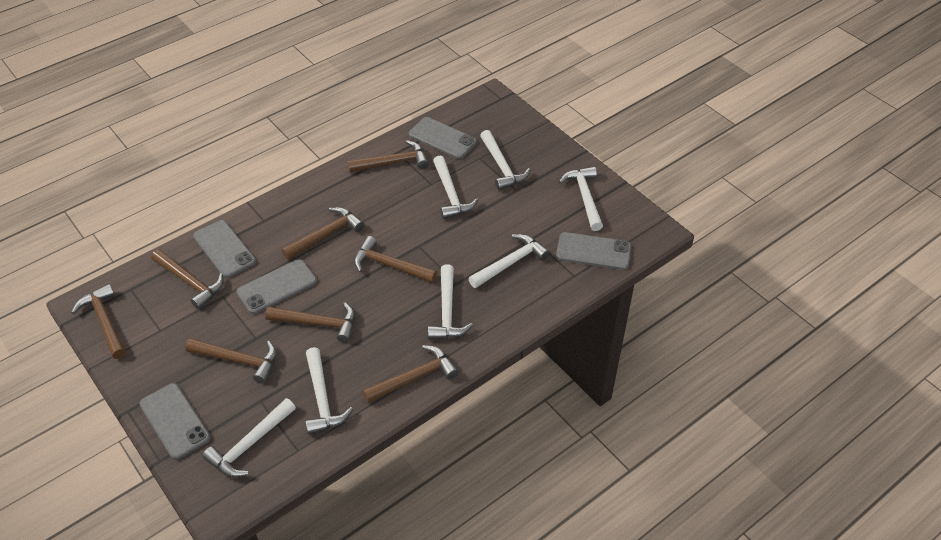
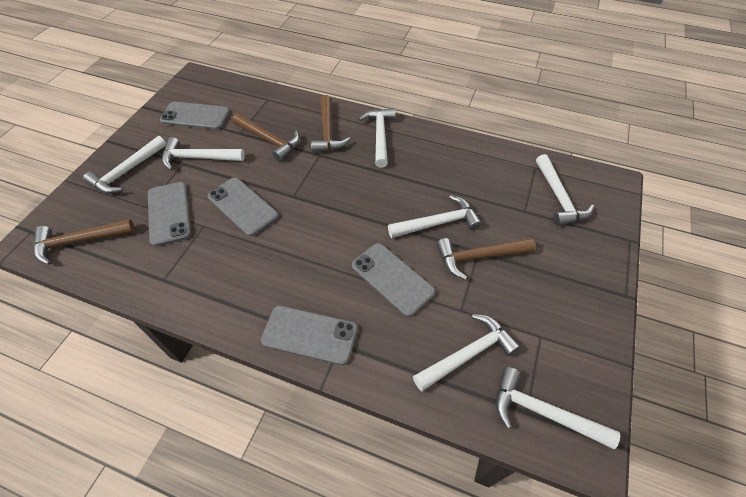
brown hammer: [71,284,126,359] [151,249,224,309] [185,338,277,384] [265,303,355,343] [282,207,364,260] [348,140,429,172] [354,236,437,283] [362,345,459,403] = 8 -> [34,219,135,265] [232,113,300,161] [311,95,350,153] [437,238,535,280] = 4

